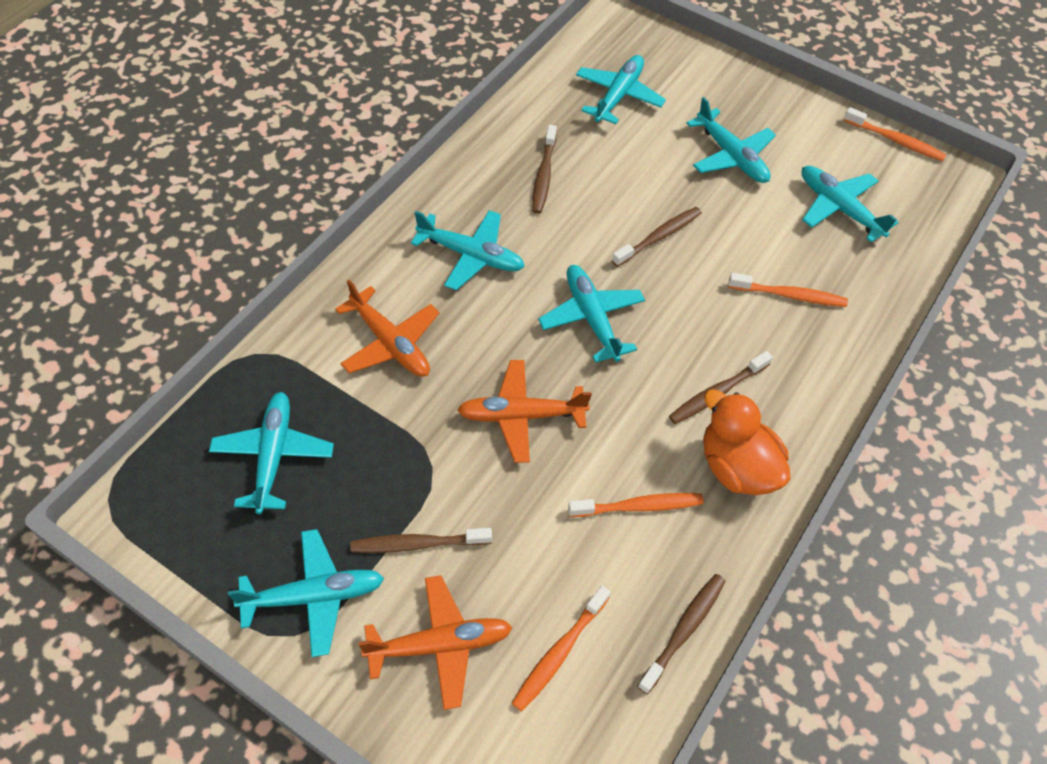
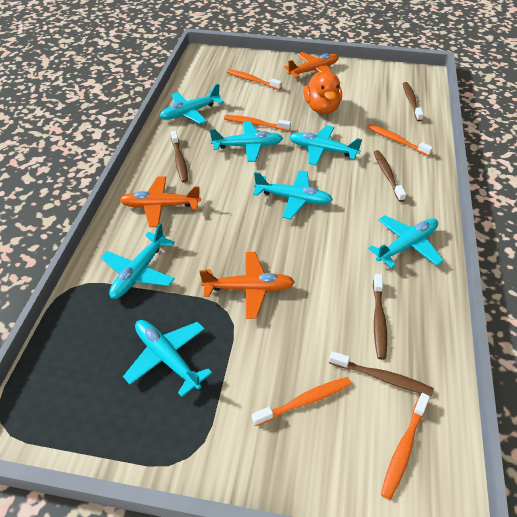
orange toothbrush: [512,586,611,711] [568,493,704,517] [728,273,848,307] [844,107,946,161] = 4 -> [224,115,291,131] [227,69,282,90] [252,377,351,426] [367,124,433,156] [381,393,430,500] = 5

